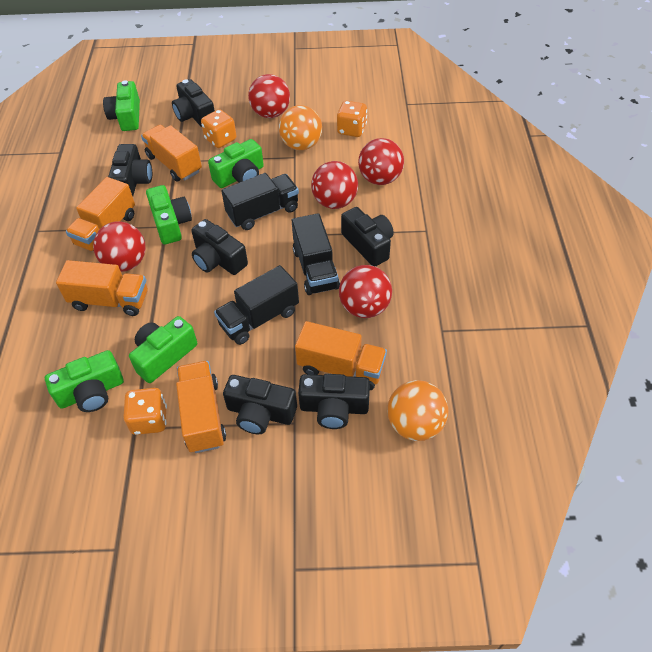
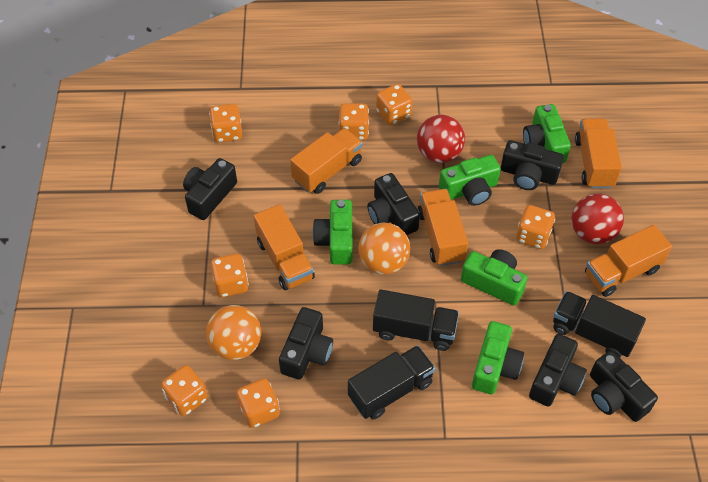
orange dice: [123,388,167,435] [201,109,237,148] [337,101,367,137] = 3 -> [161,365,208,416] [209,104,242,143] [211,254,249,297] [236,378,280,428] [339,103,369,140] [376,84,412,125] [516,205,555,249] = 7
red ball: [93,221,146,272] [248,74,290,118] [311,161,358,209] [339,265,392,318] [358,138,404,185] = 5 -> [417,115,465,163] [572,193,624,244] = 2

